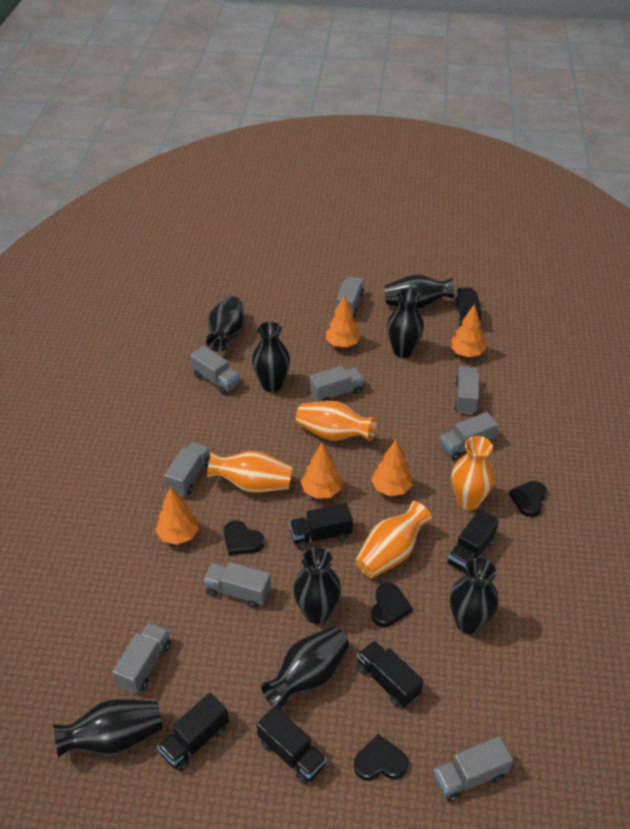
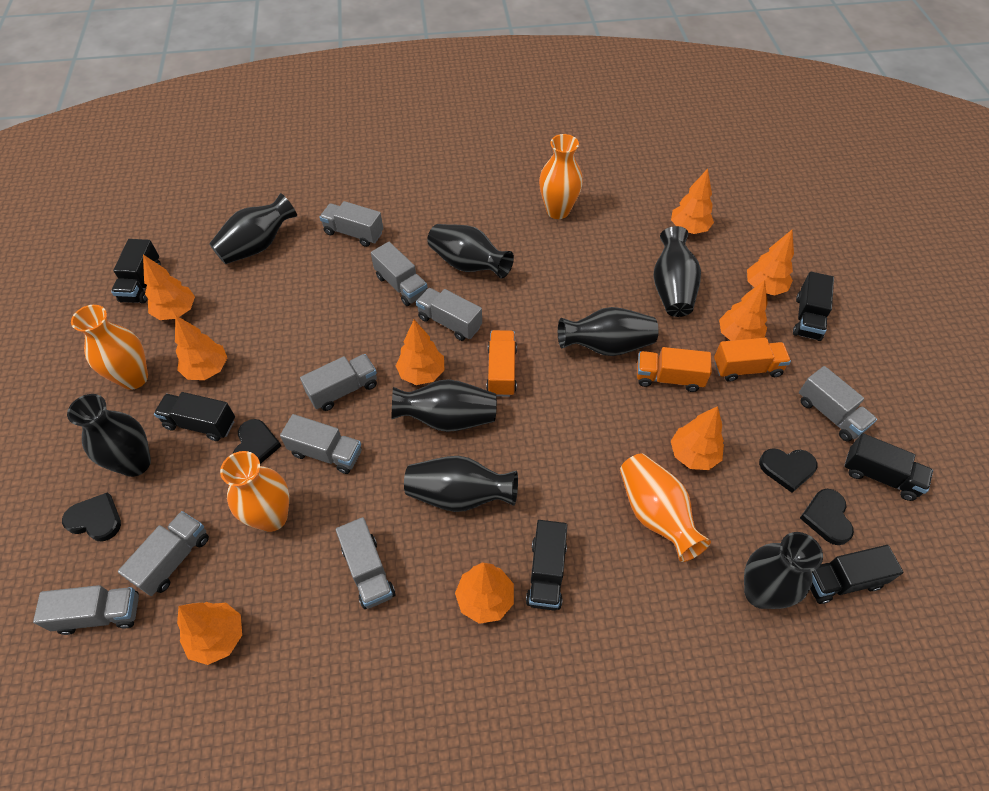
orange tree: [156,486,199,545] [301,442,342,499] [326,295,361,347] [371,440,413,496] [450,304,486,357] = 5 -> [143,255,195,320] [175,315,227,380] [177,602,242,665] [396,320,444,385] [455,562,514,624] [671,169,714,234] [671,406,724,470] [719,280,767,341] [747,230,794,295] = 9
orange truck: none = 0 -> [486,330,517,397] [637,347,712,392] [714,338,791,382] = 3

